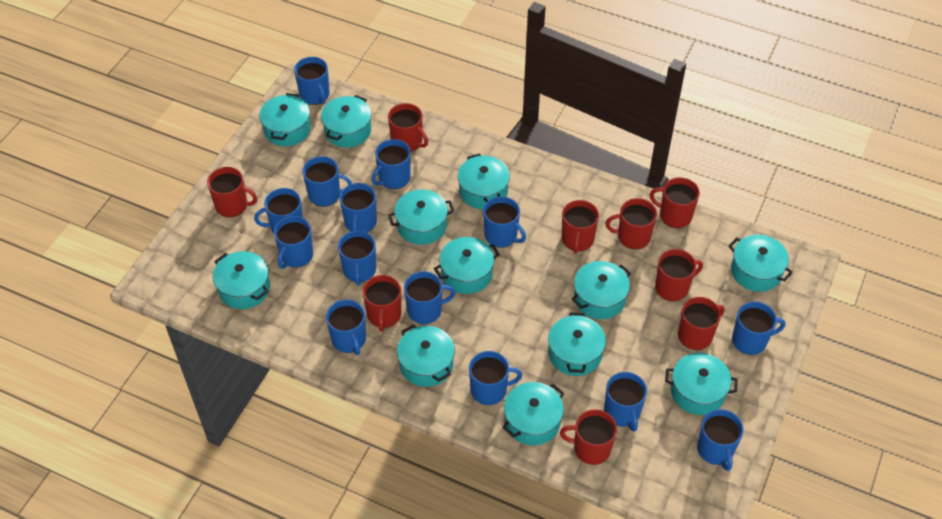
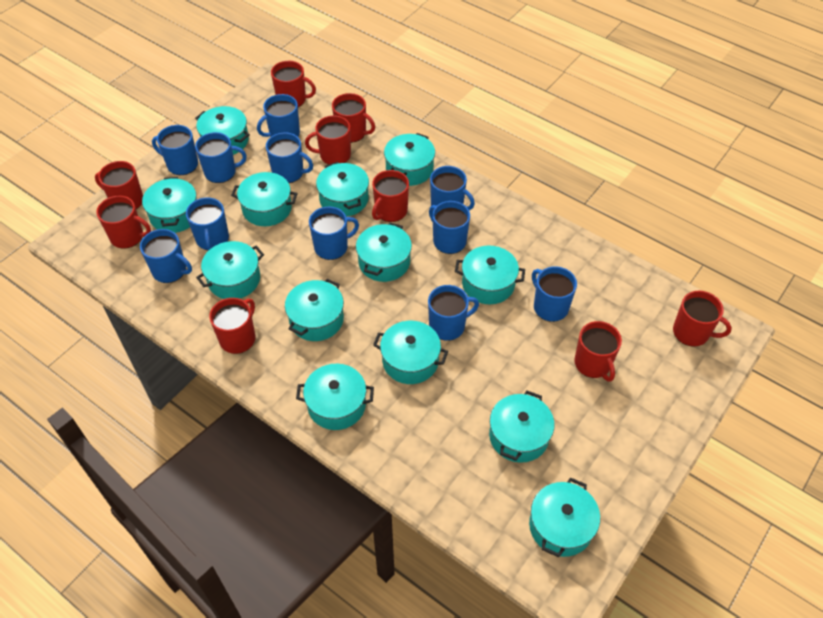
blue mug: [254,188,303,234] [274,216,313,269] [294,57,330,105] [302,156,352,207] [326,300,366,355] [338,230,376,286] [340,183,377,232] [371,139,411,189] [404,271,455,324] [469,351,522,405] [483,196,526,248] [604,372,647,432] [697,409,744,471] [732,302,785,355] = 14 -> [140,229,192,283] [152,125,198,175] [186,198,229,251] [195,132,246,183] [257,94,300,137] [266,133,313,183] [309,207,359,260] [428,285,479,341] [429,201,470,254] [430,166,475,210] [532,266,577,322] = 11
turquoise pot: [213,251,270,309] [260,93,311,146] [321,95,371,148] [388,190,454,245] [397,324,455,387] [434,237,500,294] [458,154,510,209] [502,382,564,445] [548,312,606,376] [572,261,631,319] [665,353,738,415] [728,235,793,292] = 12 -> [142,177,197,233] [195,106,250,155] [196,241,264,299] [231,172,298,226] [285,279,344,341] [296,364,374,430] [316,162,369,216] [356,222,412,282] [373,321,448,384] [384,133,435,186] [455,246,525,304] [489,391,554,463] [529,477,600,557] = 13

